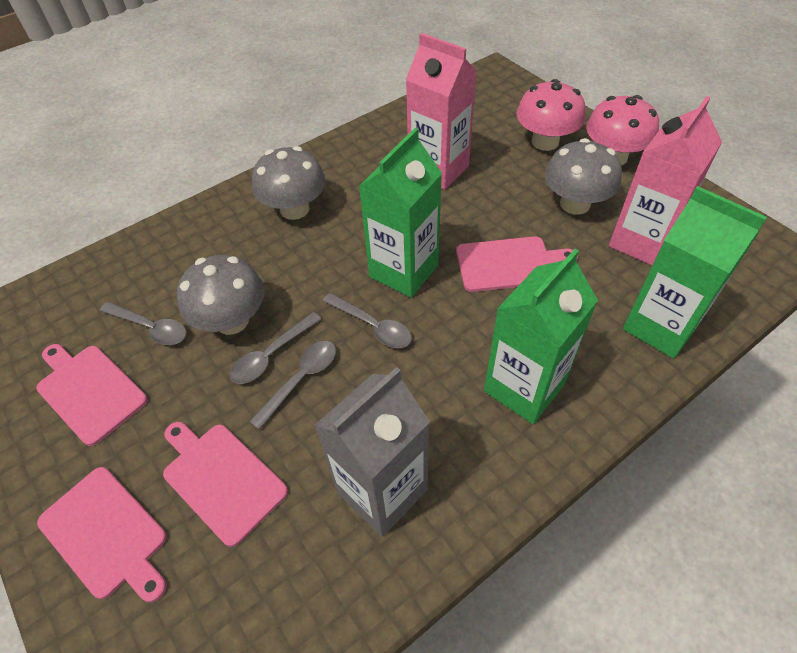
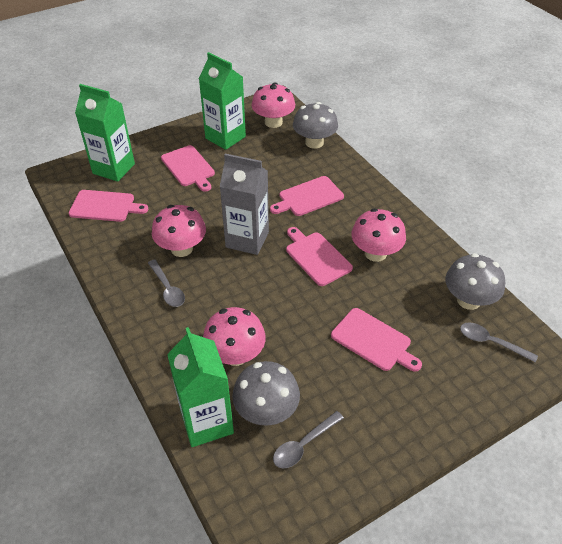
grey spoon: [100,302,186,345] [230,312,321,384] [249,341,336,430] [323,293,412,348] = 4 -> [148,259,185,307] [273,411,344,468] [460,322,538,363] = 3
pink carton: [406,33,477,190] [609,96,722,265] = 2 -> none = 0
pink cutting board: [36,344,148,446] [37,467,167,602] [163,422,288,547] [456,236,578,292] = 4 -> [69,190,148,222] [161,145,215,192] [270,176,344,216] [286,227,353,286] [331,308,422,372] = 5
pink mushroom: [516,79,585,151] [586,95,659,165] = 2 -> [152,205,206,257] [203,307,266,366] [252,83,295,128] [351,208,406,262] = 4

